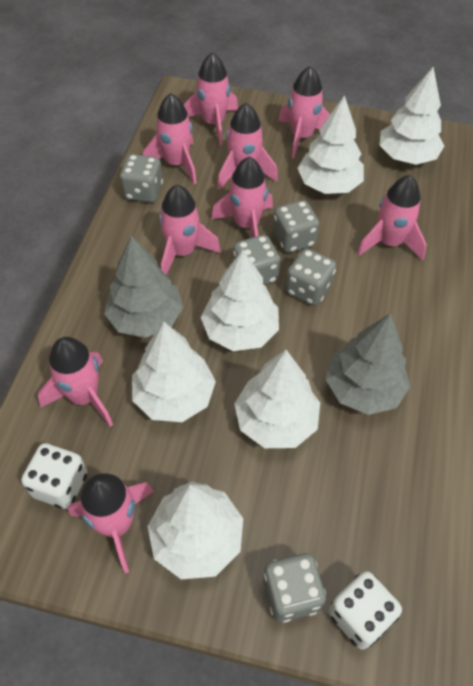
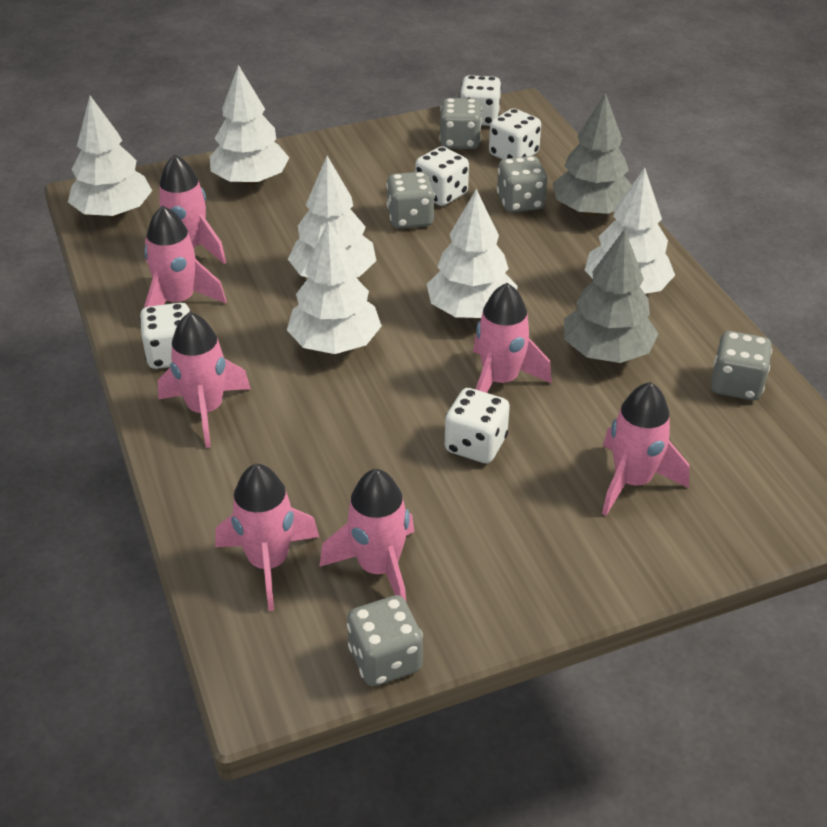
pink rocket: [38,337,113,427] [68,473,154,573] [143,93,197,184] [159,185,221,275] [184,52,238,145] [211,157,273,238] [217,103,278,190] [278,66,330,159] [357,175,427,260] = 9 -> [144,205,226,307] [145,155,226,264] [158,312,251,448] [215,464,319,611] [319,469,414,601] [473,283,552,393] [602,382,690,516] = 7
white dice: [21,443,88,509] [329,571,402,650] = 2 -> [140,303,191,369] [415,146,469,206] [445,388,510,463] [460,75,502,126] [489,108,541,160] = 5

